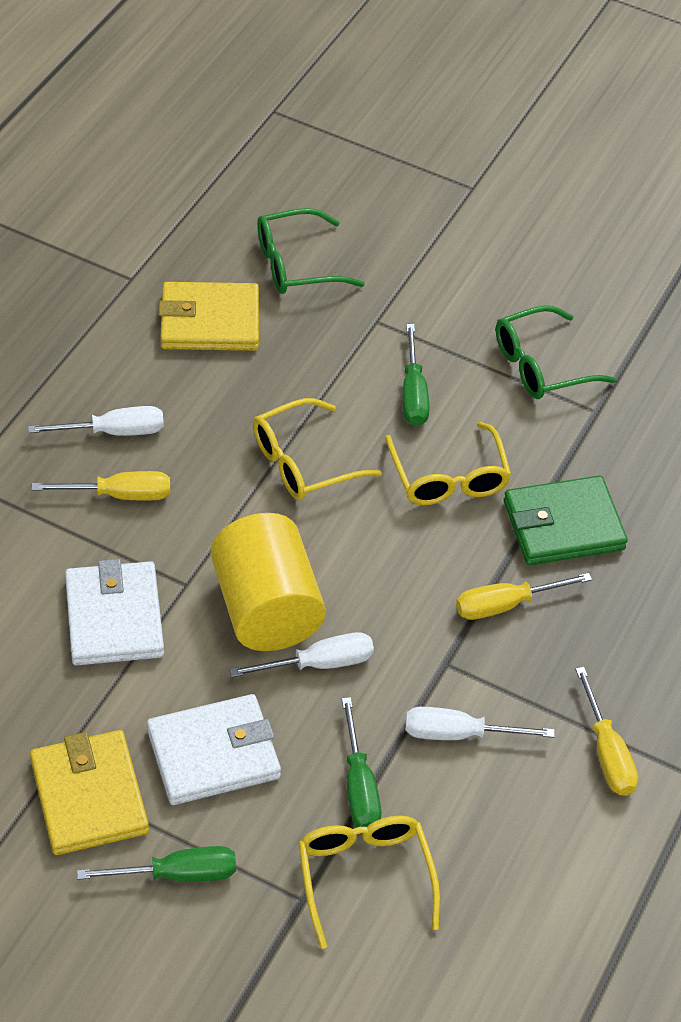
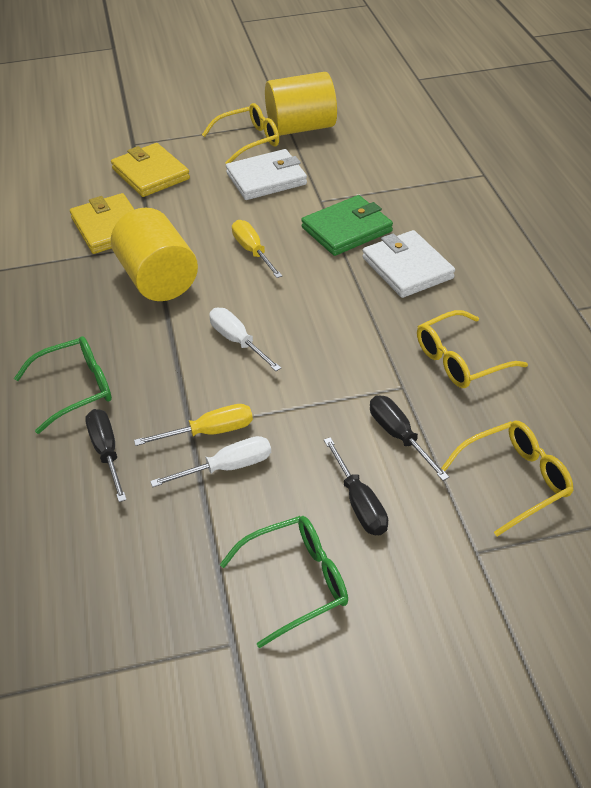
black screwdriver: none = 0 -> [85,409,127,502] [324,437,388,535] [370,396,449,481] = 3
green screwdriver: [77,846,236,882] [342,697,381,827] [403,324,429,426] = 3 -> none = 0
white screwdriver: [28,406,164,436] [229,632,374,677] [405,707,555,740] = 3 -> [150,436,271,487] [209,308,281,371] = 2
yellow cylinder: [211,513,326,651] = 1 -> [111,207,198,301] [265,72,337,136] = 2
yellow screwdriver: [31,471,170,501] [456,573,592,620] [575,667,638,796] = 3 -> [134,404,253,446] [232,220,282,278] = 2

